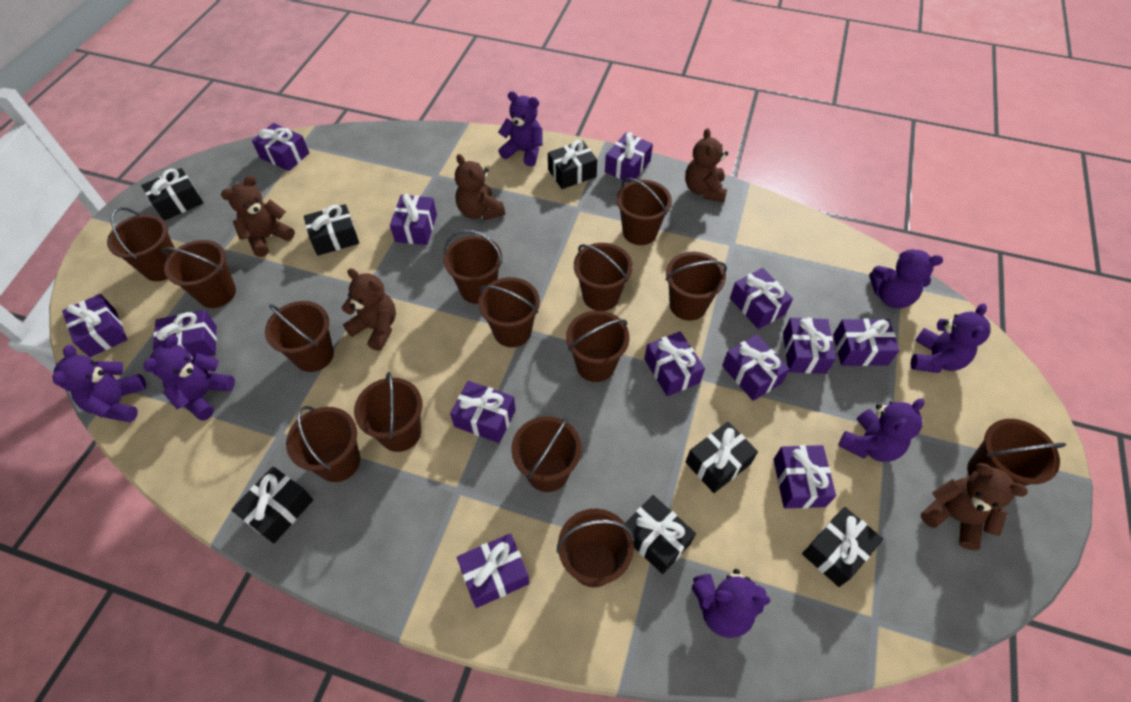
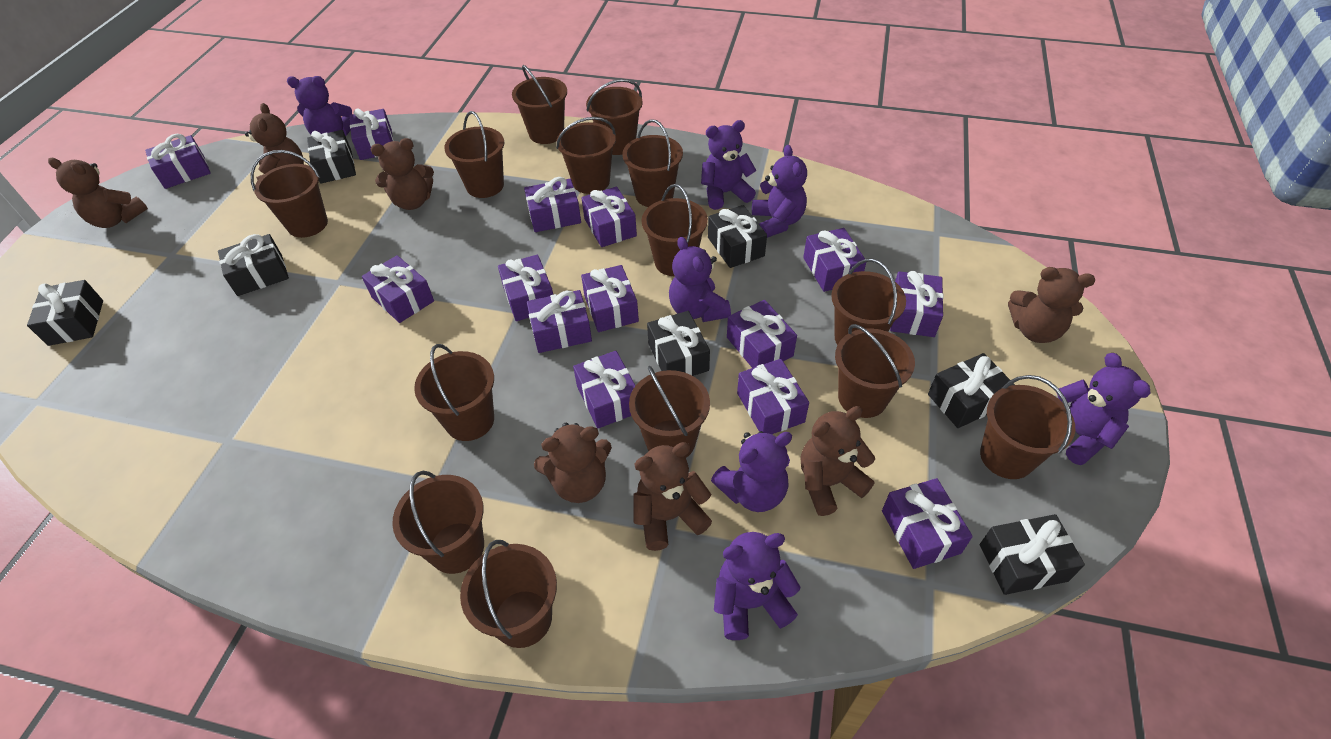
brown teddy bear: [221,175,295,257] [342,268,396,351] [455,154,505,220] [685,128,728,202] [921,463,1028,551] = 5 -> [48,158,148,228] [245,103,304,180] [371,138,434,210] [534,423,612,503] [633,442,712,551] [801,406,875,516] [1008,267,1095,343] = 7
purple gift: [62,294,127,357] [153,310,217,359] [252,123,309,171] [390,194,437,245] [450,381,516,443] [457,533,530,608] [605,132,653,183] [644,331,705,396] [722,334,790,401] [730,268,793,329] [773,445,836,508] [783,318,836,374] [833,318,899,366] = 13 -> [145,134,211,189] [350,108,394,160] [362,255,434,323] [498,255,553,321] [524,177,581,232] [527,290,592,353] [573,351,636,428] [581,187,637,247] [581,265,639,332] [727,300,797,368] [737,359,809,434] [803,228,866,292] [882,478,973,569] [890,271,944,337] = 14

